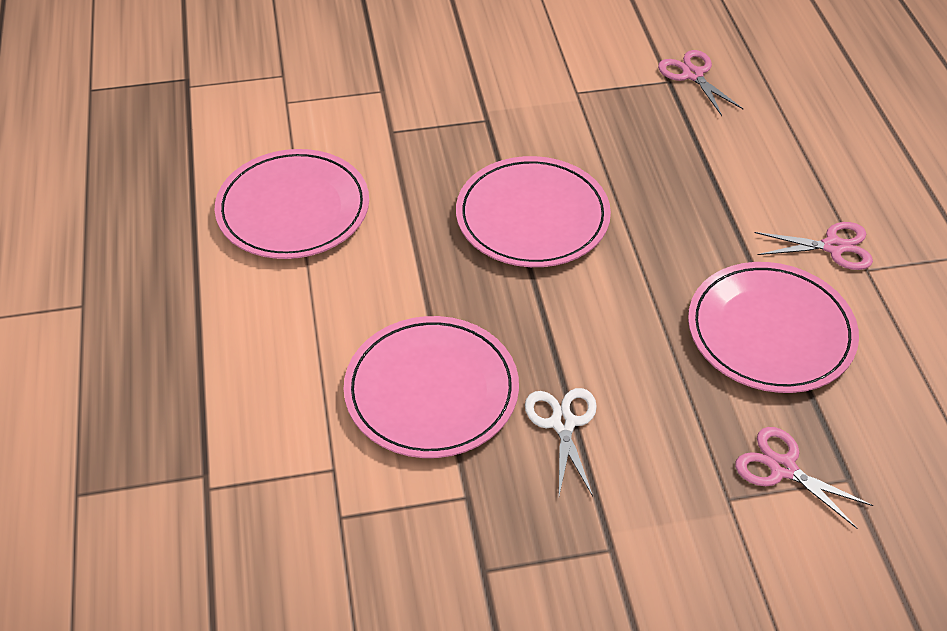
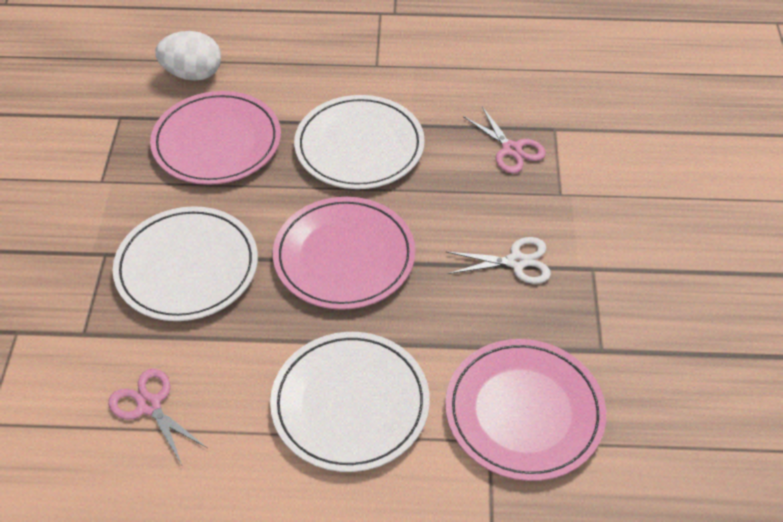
pink plate: [215,149,369,259] [344,316,519,458] [456,156,611,267] [688,262,859,393] = 4 -> [150,91,281,185] [273,197,415,310] [445,339,606,481] = 3
pink scissors: [658,50,743,116] [735,427,874,529] [754,222,873,270] = 3 -> [108,368,207,465] [463,107,546,173] = 2
white egg: none = 0 -> [155,31,221,81] = 1
white plate: none = 0 -> [113,206,258,321] [270,332,430,472] [294,95,425,189] = 3

